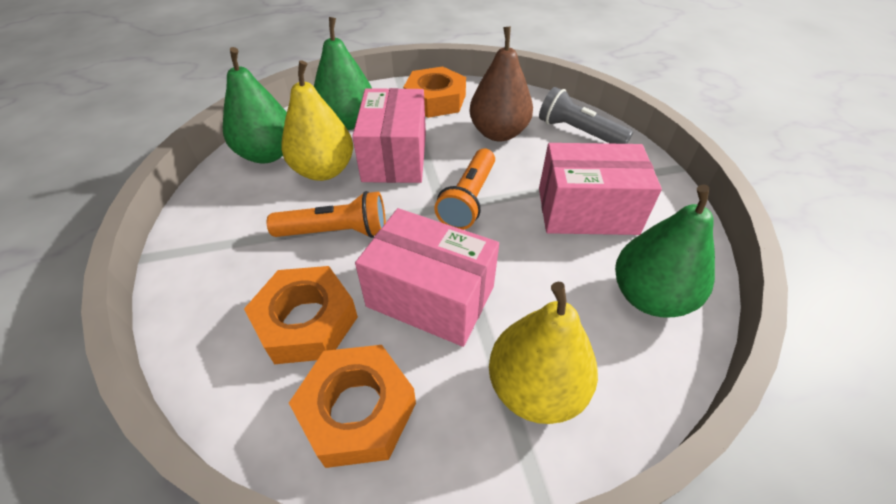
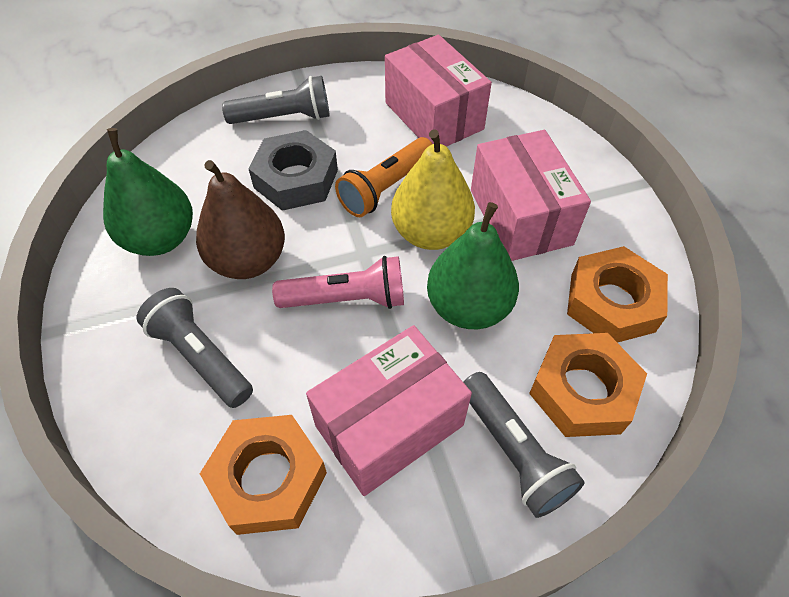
green pear: [223,47,287,163] [314,17,372,130] [615,185,715,317] = 3 -> [103,128,193,256] [427,202,519,329] = 2
grey flashlight: [539,87,633,144] = 1 -> [137,288,253,408] [222,76,330,124] [463,372,585,518] = 3
grey nut: none = 0 -> [249,130,338,211] = 1
orange flashlight: [267,191,386,238] [434,148,495,230] = 2 -> [335,137,432,217] = 1
pink flashlight: none = 0 -> [272,256,404,309] = 1
yellow pear: [281,60,353,181] [489,282,598,424] = 2 -> [391,129,475,250] = 1

